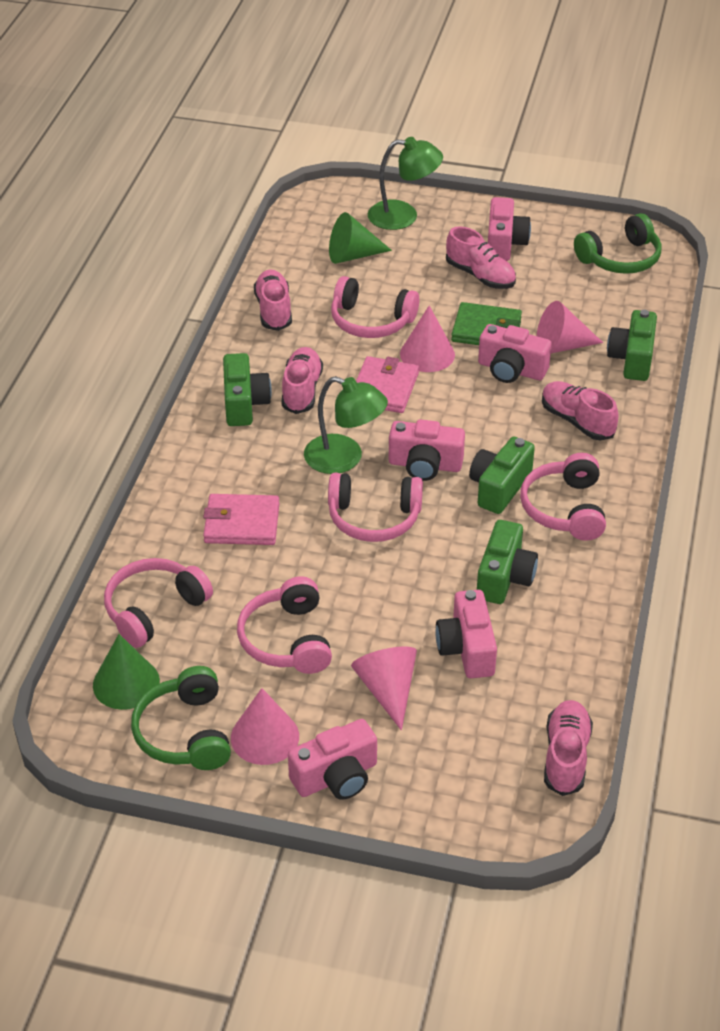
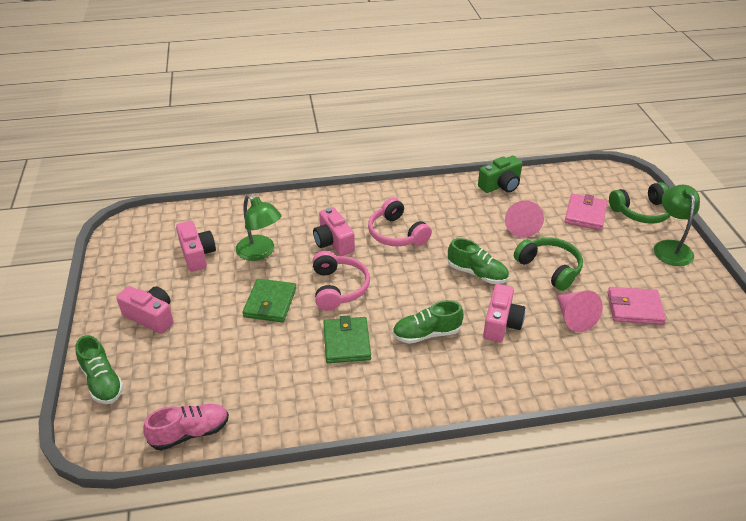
green camera: [223,353,272,426] [469,437,535,514] [477,520,538,604] [607,310,657,381] = 4 -> [478,156,522,193] = 1
green cone: [93,634,160,710] [329,212,392,264] = 2 -> none = 0
green shoe: none = 0 -> [76,335,124,404] [392,300,464,344] [448,238,509,284] = 3
green wallet: [451,302,522,345] = 1 -> [242,279,296,323] [323,316,371,363] = 2
pink camera: [288,719,377,800] [389,419,465,481] [435,590,497,678] [478,324,552,383] [488,197,531,261] = 5 -> [116,286,174,334] [176,221,216,272] [313,207,355,256] [483,284,525,343] = 4
pink cone: [231,688,299,765] [351,646,417,731] [400,306,455,372] [536,301,603,353] = 4 -> [505,200,544,238] [556,291,603,332] = 2
pink headphones: [104,558,213,648] [237,577,332,674] [328,472,423,542] [331,276,419,338] [520,453,606,541] = 5 -> [313,251,370,311] [368,198,432,246] = 2
pink shoe: [254,270,292,331] [282,347,323,414] [446,226,516,289] [542,381,618,440] [544,700,593,796] = 5 -> [143,404,229,451] = 1

